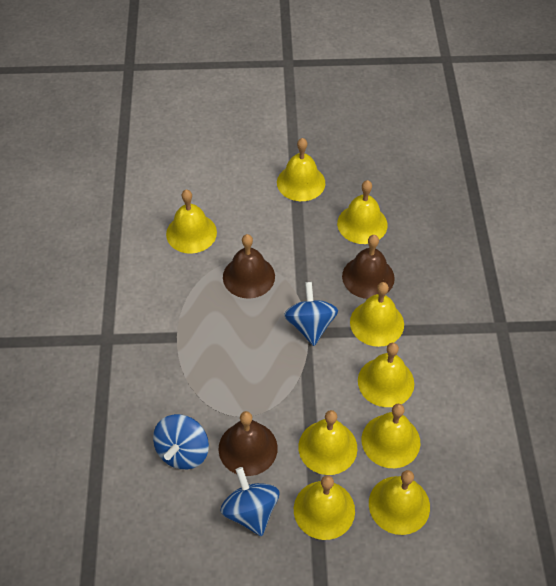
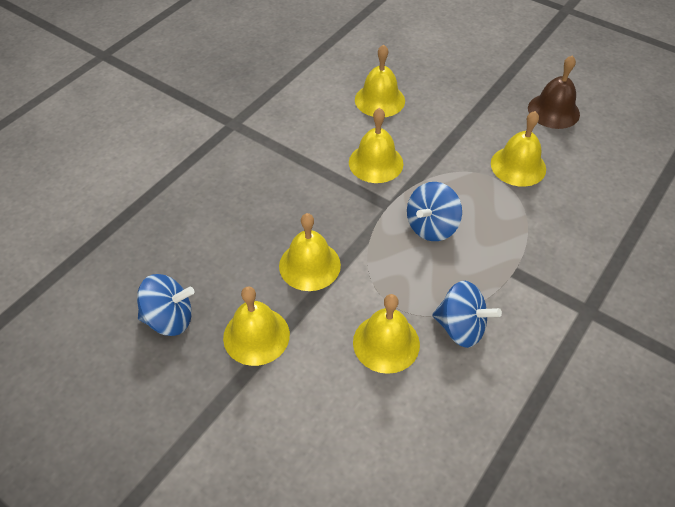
brown bell: [218,411,278,476] [223,234,275,299] [342,235,395,299] = 3 -> [528,55,580,129] = 1
yellow bell: [166,190,217,254] [277,138,325,201] [294,475,355,540] [298,410,357,475] [337,180,387,244] [350,282,404,347] [358,343,414,407] [362,404,420,468] [369,470,430,535] = 9 -> [223,287,290,366] [279,213,341,291] [349,108,403,183] [353,294,420,374] [355,44,405,117] [491,111,546,187] = 6

